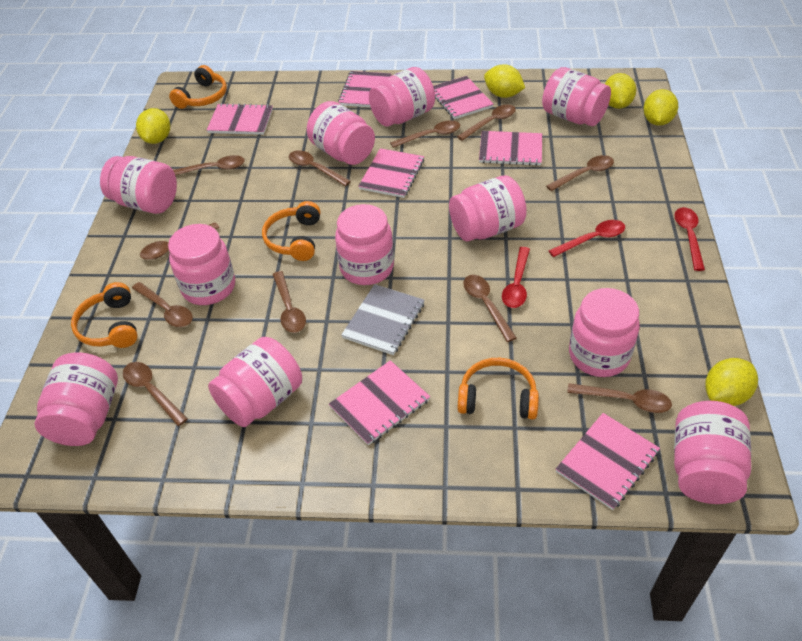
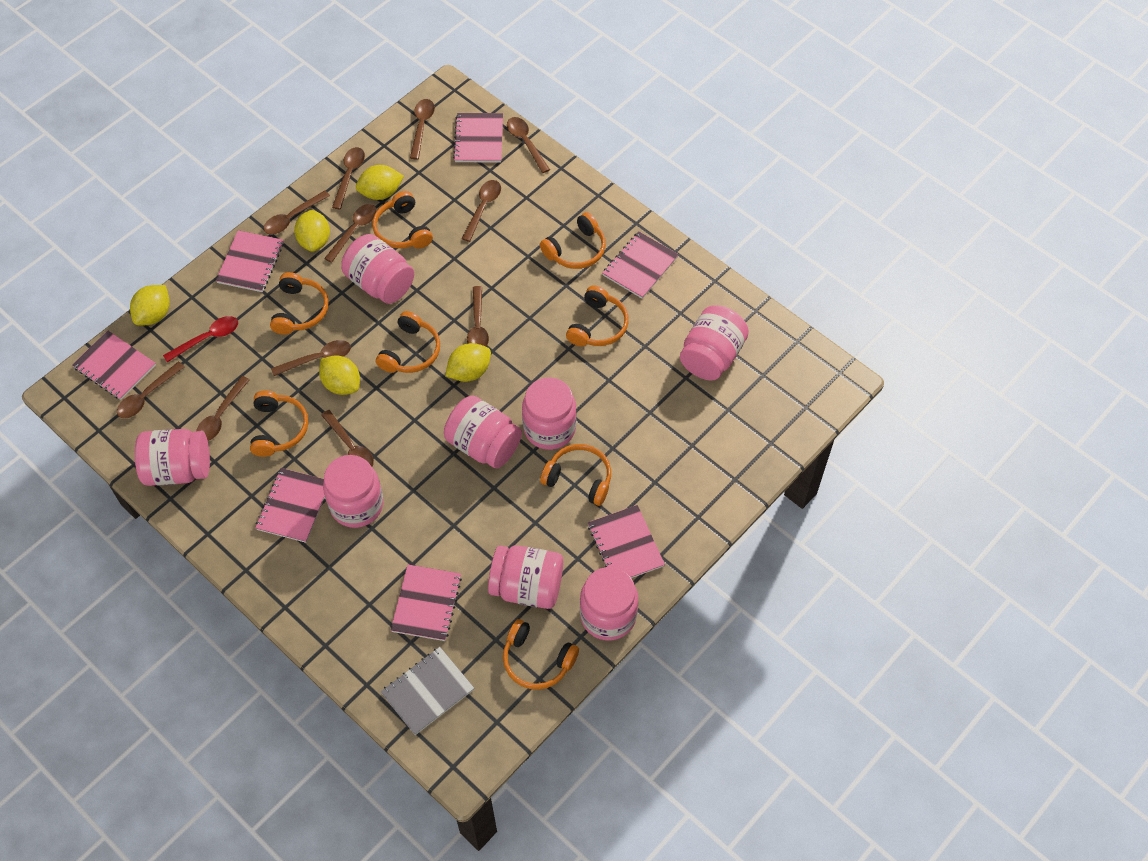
orange headphones: [71,282,138,348] [169,65,227,109] [262,201,320,261] [458,358,539,419] = 4 -> [250,390,308,457] [270,272,328,335] [373,191,433,249] [376,311,440,373] [503,619,579,690] [540,212,606,269] [540,444,611,506] [566,285,629,346] = 8
pink jar: [35,352,118,446] [100,156,177,214] [168,224,235,305] [208,337,302,427] [307,101,375,165] [335,204,394,285] [369,67,435,126] [449,175,527,242] [542,67,611,126] [569,288,640,377] [674,401,751,504] = 11 -> [135,429,210,486] [323,455,384,528] [341,234,414,304] [444,396,522,468] [488,545,563,609] [522,377,577,450] [580,567,638,640] [680,305,749,381] = 8
red spoon: [502,247,530,308] [548,220,625,257] [674,207,705,271] = 3 -> [163,316,238,362] = 1

